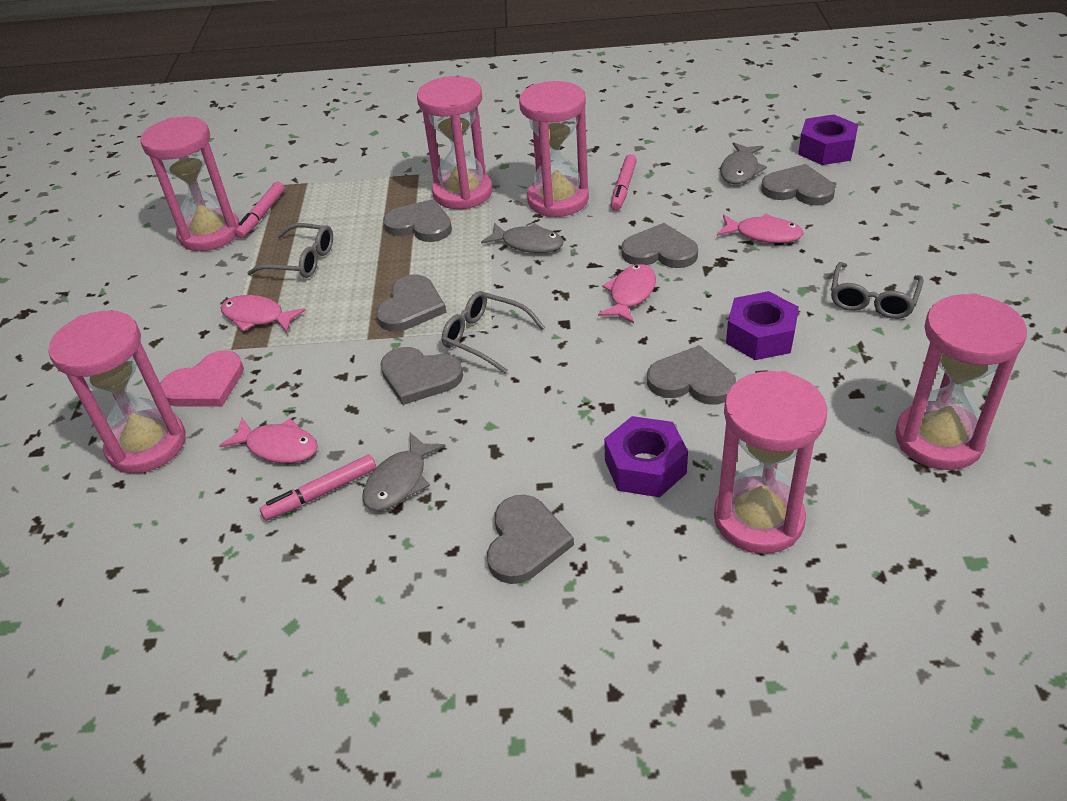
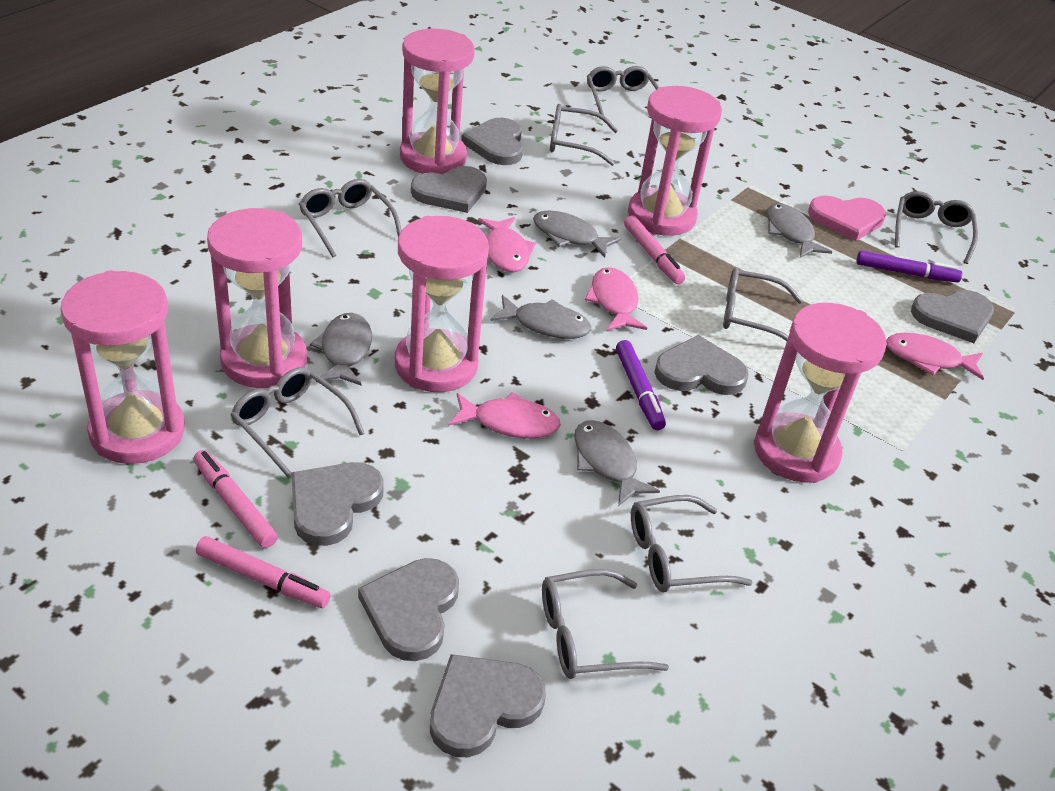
grey fish: [362,433,446,511] [481,223,564,253] [720,142,767,184] = 3 -> [310,313,372,386] [490,295,591,339] [533,210,622,258] [574,420,660,506] [767,203,832,258] = 5
grey glasses: [247,223,333,278] [442,291,545,373] [831,262,923,319] = 3 -> [231,367,365,478] [299,179,401,257] [542,569,669,679] [550,104,618,166] [587,66,659,116] [631,495,753,592] [723,268,803,341] [895,191,978,264] = 8
purple marker: none = 0 -> [616,340,666,430] [856,251,962,283] = 2
purple nut: [604,416,688,497] [726,291,799,360] [798,114,858,165] = 3 -> none = 0

